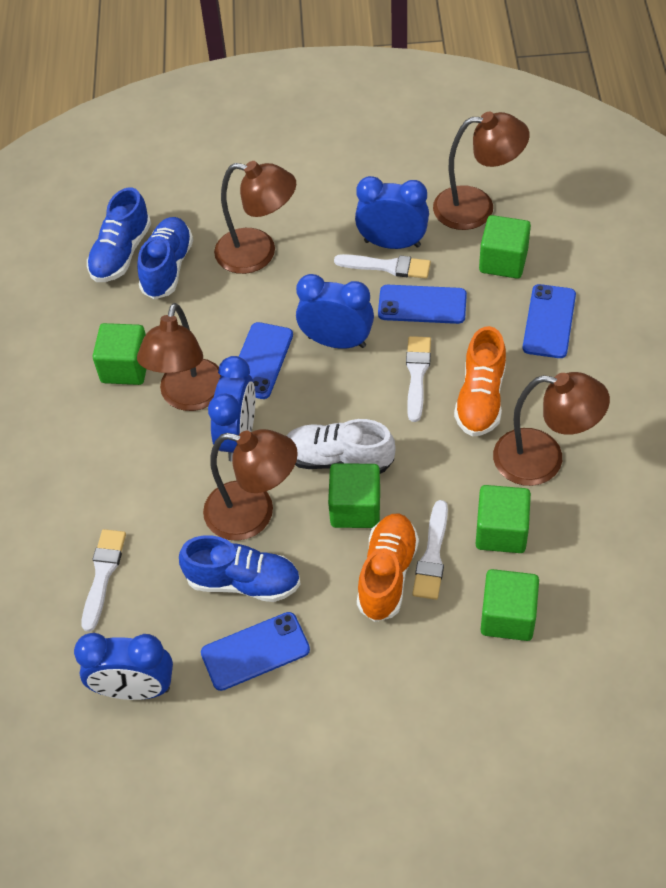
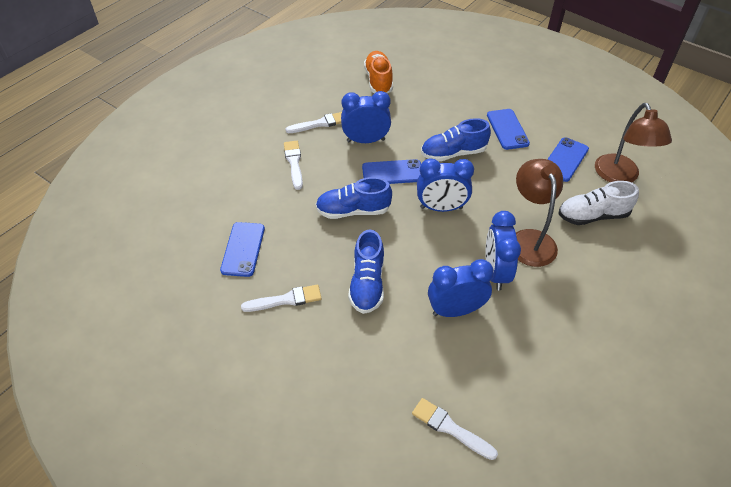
brown lamp: [137,303,221,411] [203,429,298,541] [214,161,296,274] [433,112,529,230] [493,372,610,486] = 5 -> [516,159,563,267] [595,103,672,182] = 2
green cube: [92,323,146,385] [328,463,380,528] [476,485,531,553] [479,215,531,279] [480,569,539,641] = 5 -> none = 0
orange shoe: [357,513,419,622] [454,326,506,437] = 2 -> [364,51,393,93] = 1

